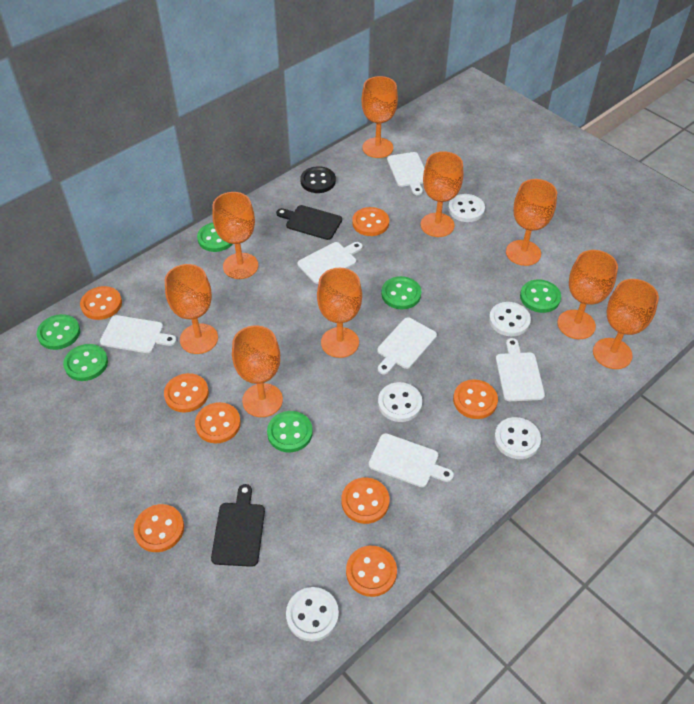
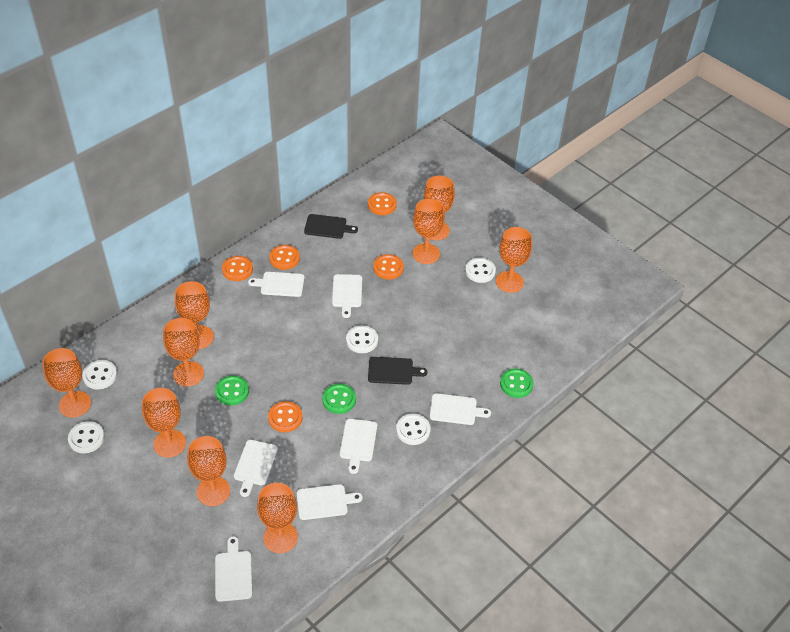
black button: [300,166,336,193] = 1 -> none = 0
green button: [37,314,80,350] [63,344,108,381] [197,223,233,252] [267,411,313,452] [381,276,421,309] [520,280,561,313] = 6 -> [215,375,249,406] [322,383,356,414] [500,368,534,398] = 3
orange button: [80,286,122,320] [133,504,184,552] [164,373,209,413] [195,402,241,443] [341,478,390,524] [346,546,397,597] [352,207,389,236] [453,379,498,419] = 8 -> [222,256,253,281] [268,401,303,432] [269,245,300,270] [368,192,397,215] [373,254,404,279] = 5
white cutting board: [100,315,177,353] [297,242,363,284] [368,433,454,487] [377,317,437,375] [387,152,425,195] [496,338,545,401] = 6 -> [215,536,252,602] [234,440,278,497] [248,272,304,297] [297,484,362,520] [332,274,362,318] [340,419,377,474] [430,393,491,425] = 7

